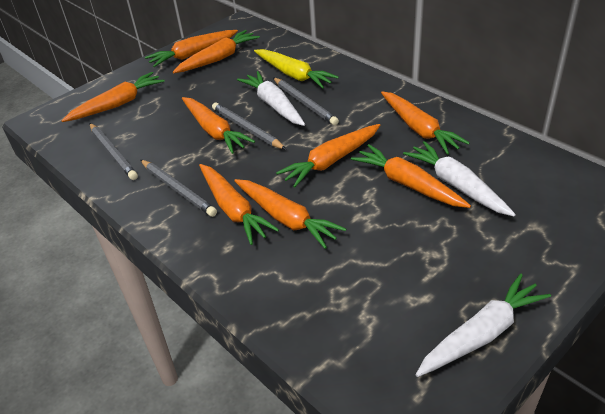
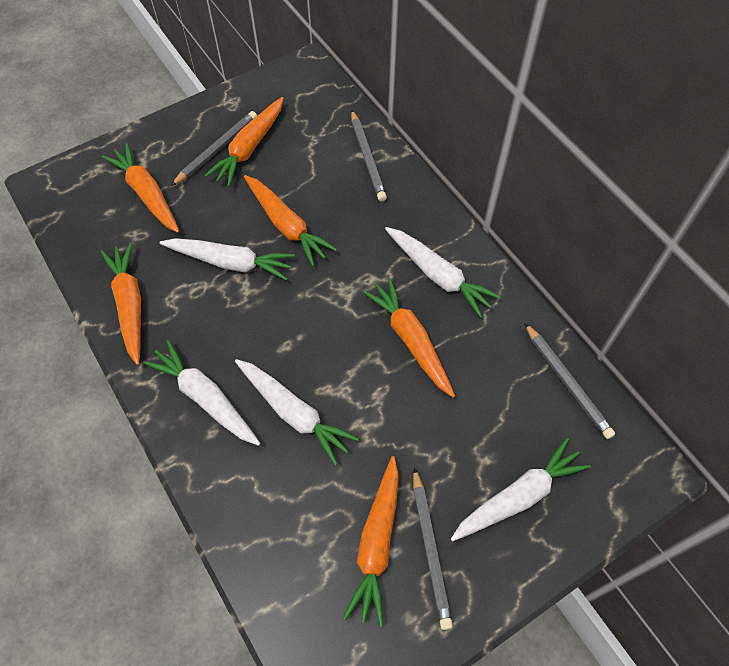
orange carrot: [61,72,165,122] [145,30,238,67] [173,30,260,73] [182,97,255,154] [199,164,279,245] [234,179,346,249] [276,124,380,188] [351,144,471,208] [381,91,470,154] = 9 -> [100,243,141,365] [102,143,180,233] [204,97,284,187] [244,175,337,266] [344,456,399,627] [363,278,455,398] = 6
white carrot: [237,71,305,126] [403,141,516,216] [416,274,551,377] = 3 -> [143,340,260,446] [159,238,295,281] [235,359,359,465] [385,227,501,318] [451,438,591,541] = 5
yellow carrot: [254,49,339,89] = 1 -> none = 0

